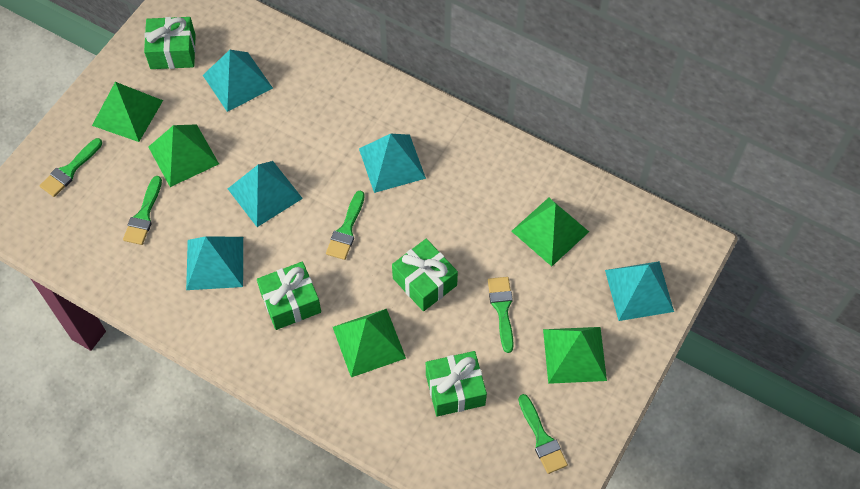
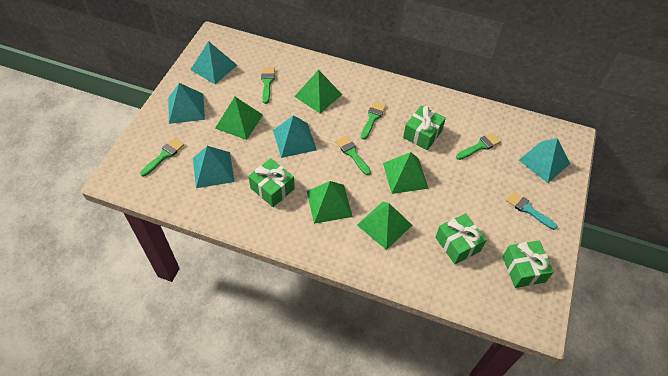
turquoise brush: none = 0 -> [506,191,558,230] = 1

